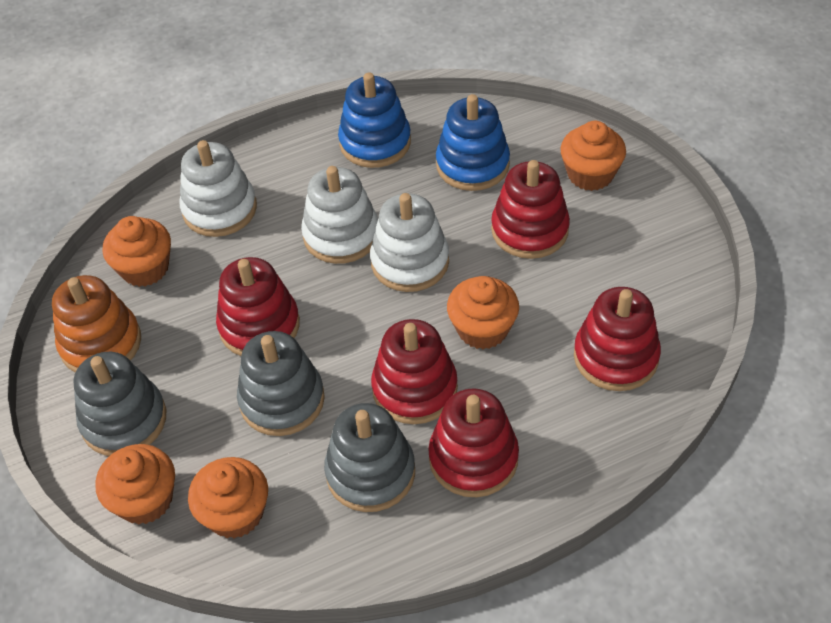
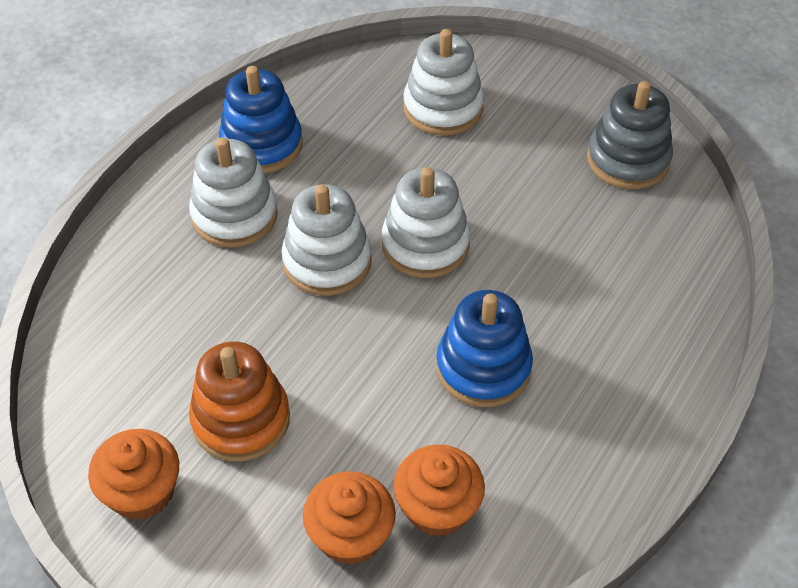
grey stacking toy: [74,352,166,456] [237,331,325,436] [324,403,415,512] = 3 -> [587,81,673,189] = 1
orange cupcake: [95,444,175,525] [103,216,171,287] [188,457,268,538] [447,276,519,349] [561,121,626,191] = 5 -> [88,429,179,520] [303,471,396,565] [394,444,485,537] = 3
red stacking toy: [216,257,300,356] [371,319,458,424] [428,388,519,497] [491,160,570,259] [574,287,661,391] = 5 -> none = 0
white stacking toy: [180,140,257,237] [301,166,378,264] [370,193,449,292] = 3 -> [189,137,278,248] [281,184,372,296] [382,167,470,278] [403,29,484,136] = 4

